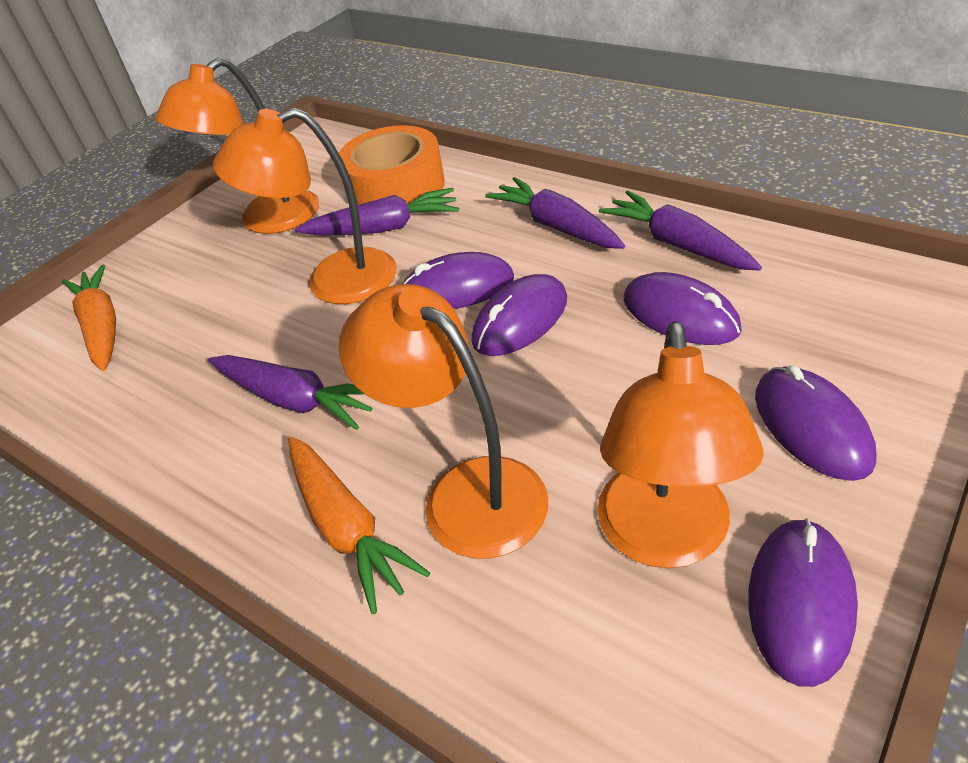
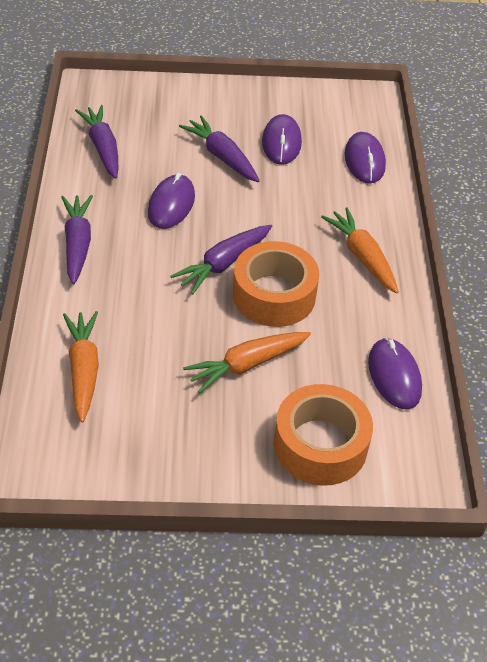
orange carrot: [62,265,116,371] [288,437,430,614] = 2 -> [63,311,99,423] [183,332,311,394] [321,207,399,294] = 3
orange lamp: [155,57,319,234] [213,108,397,304] [339,284,548,559] [597,321,764,568] = 4 -> none = 0
orange tape: [339,125,445,205] = 1 -> [233,241,319,327] [274,384,373,486] = 2
purple mouse: [403,252,514,309] [471,274,567,356] [624,272,742,345] [748,518,858,687] [755,365,877,481] = 5 -> [148,173,195,229] [262,114,302,165] [344,132,386,183] [368,338,422,409] = 4

